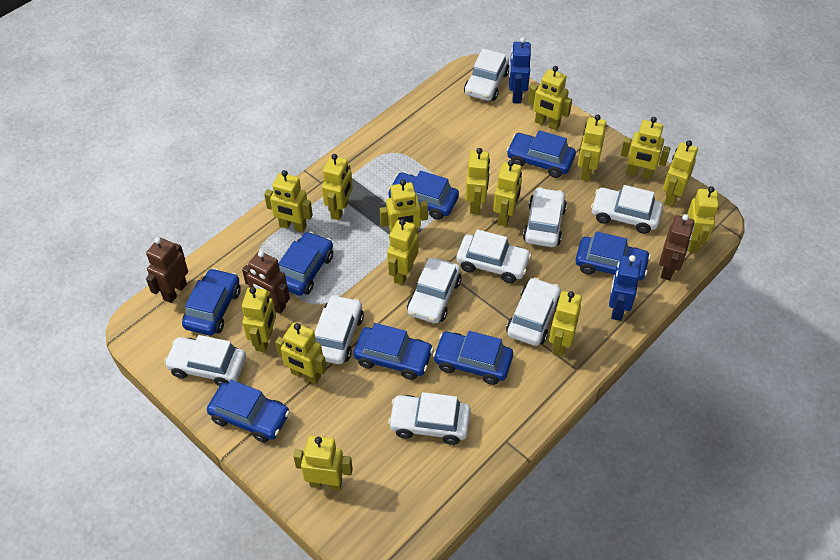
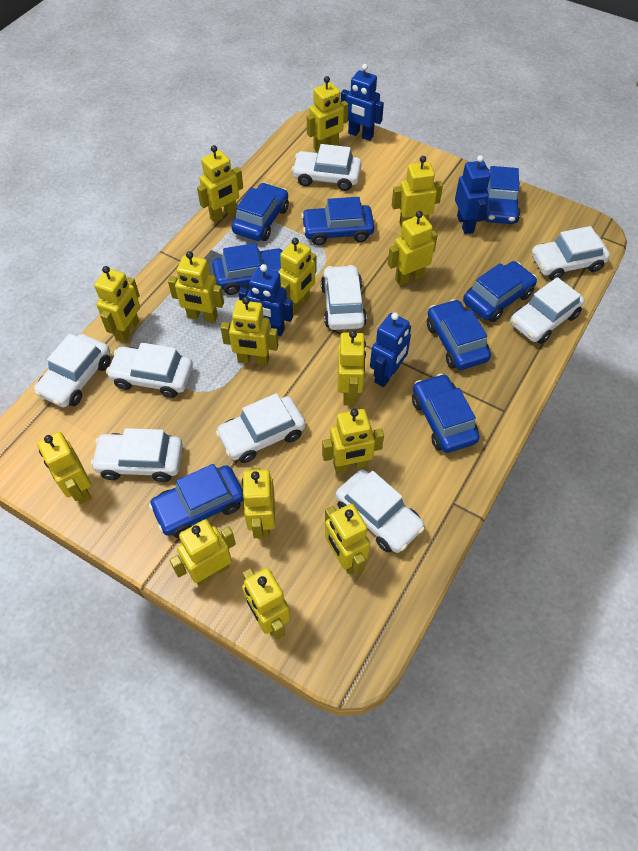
blue robot: [509,37,531,104] [609,255,641,321] = 2 -> [239,264,293,336] [341,64,384,141] [370,312,411,387] [455,155,490,234] = 4
brown robot: [146,237,188,303] [242,251,290,314] [659,214,695,280] = 3 -> none = 0

